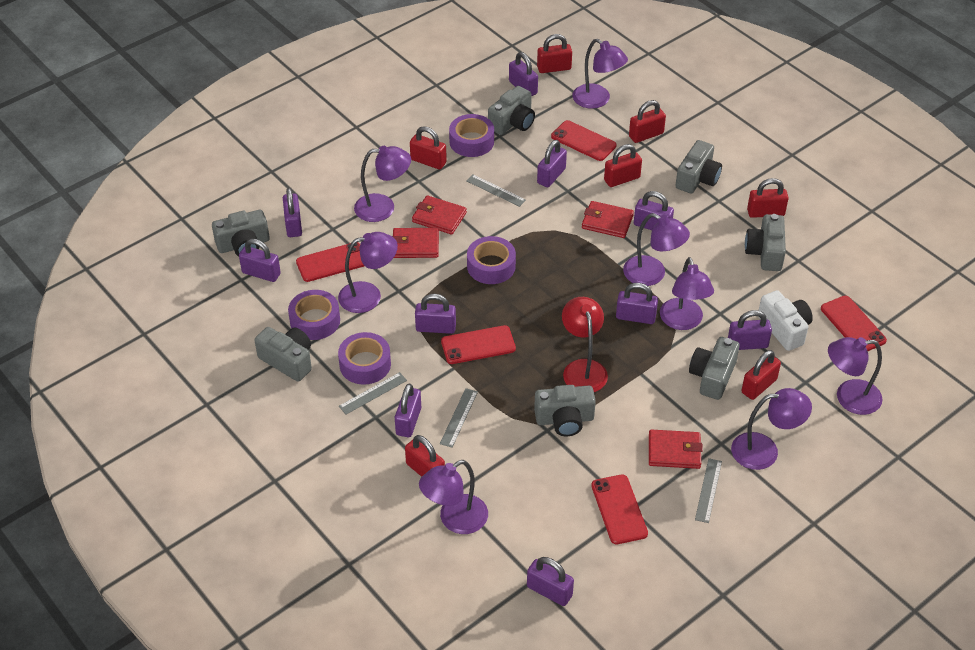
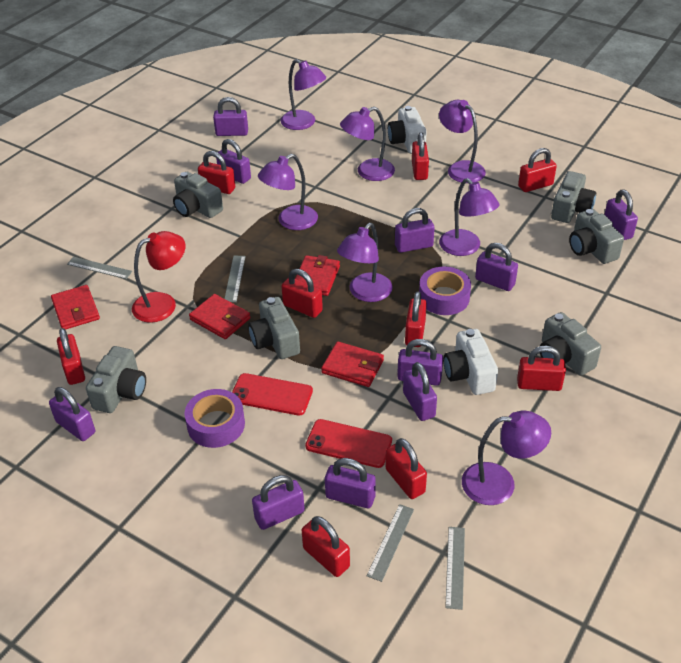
grey camera: [212,210,270,256] [255,327,312,382] [488,86,535,135] [534,385,596,436] [675,140,722,193] [689,337,740,400] [745,214,786,271] = 7 -> [86,346,146,413] [173,172,223,218] [248,297,300,359] [540,312,601,375] [551,171,596,223] [569,209,624,264] = 6
purple lamp: [338,232,398,313] [354,146,411,222] [419,460,488,534] [572,39,628,109] [623,213,690,286] [660,257,714,330] [731,388,812,470] [828,337,883,415] = 8 -> [258,154,318,230] [281,59,326,130] [337,223,393,302] [340,107,395,181] [439,100,486,183] [439,178,499,256] [462,410,551,505] = 7
purple tape: [288,290,340,340] [338,332,391,385] [449,114,494,157] [467,236,516,284] = 4 -> [184,389,245,448] [419,266,471,315] = 2
red padlock: [405,435,445,477] [410,126,447,169] [537,34,572,73] [604,144,642,187] [629,100,666,143] [741,350,781,400] [747,178,788,218] = 7 -> [57,328,85,385] [198,151,235,194] [281,269,323,318] [302,516,350,577] [385,438,427,499] [405,291,427,347] [412,132,429,180] [517,346,566,391] [518,148,557,192] = 9
red phone: [296,242,364,282] [441,325,516,364] [551,120,617,161] [591,474,648,544] [821,296,887,351] = 5 -> [232,373,313,416] [305,419,392,468] = 2
white camera: [759,290,813,351] = 1 -> [388,106,427,153] [443,329,498,395] = 2

